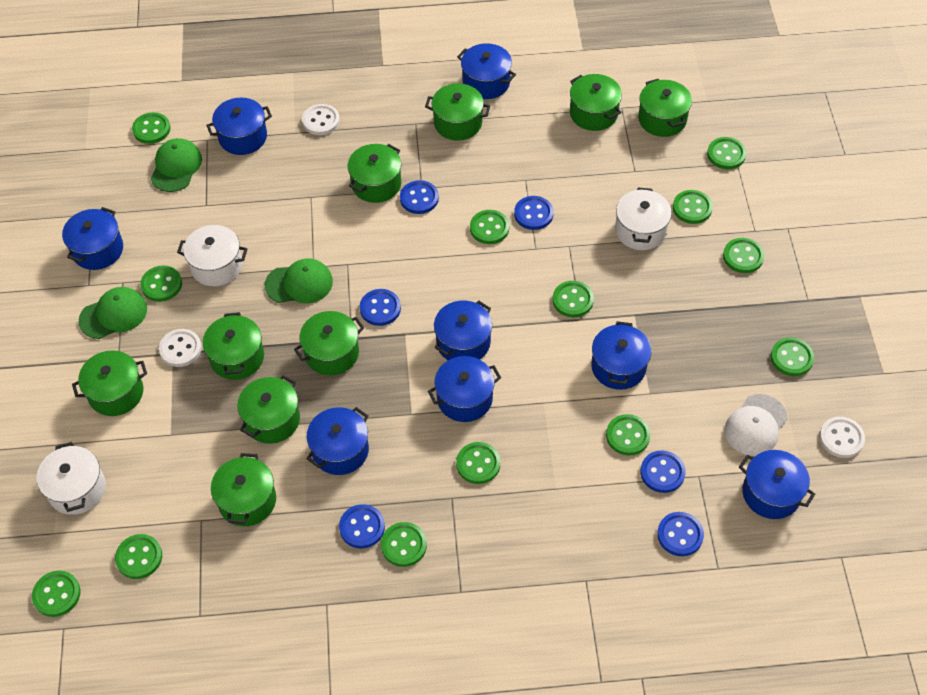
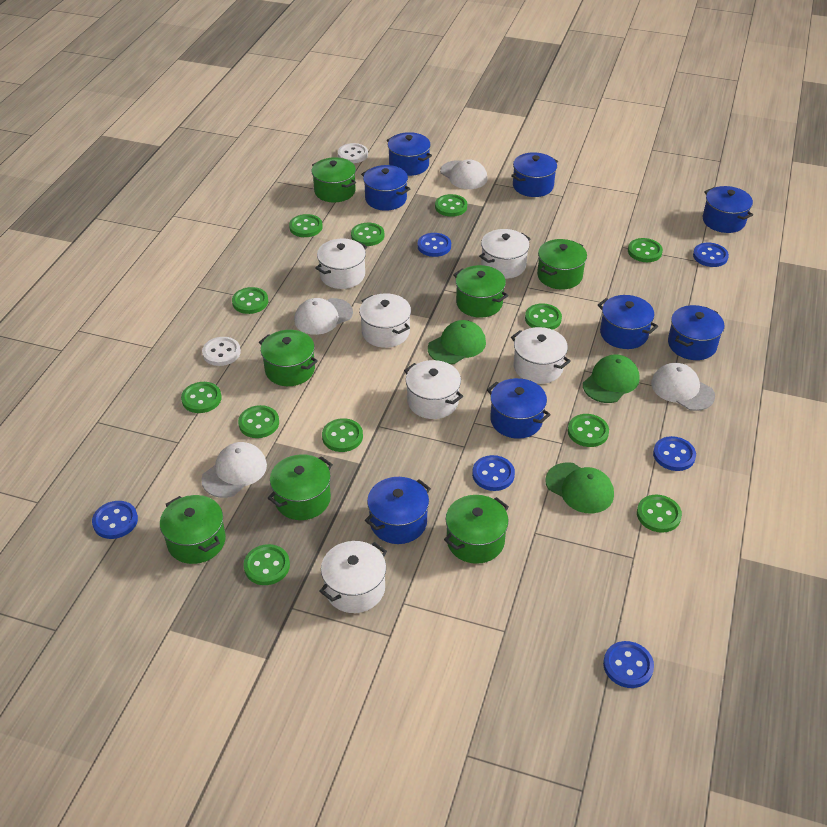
green button: [32,571,81,617] [115,534,162,579] [132,112,170,144] [140,265,182,302] [381,522,427,567] [456,442,500,484] [470,210,509,244] [553,281,594,318] [606,414,650,456] [673,190,713,224] [707,137,746,169] [723,238,764,273] [771,338,814,376] = 13 -> [181,382,222,413] [232,287,268,314] [238,405,279,438] [244,544,290,585] [289,214,323,237] [322,418,363,452] [351,223,384,246] [435,194,467,217] [525,303,562,330] [568,414,609,447] [628,238,663,262] [637,495,682,533] = 12
green pot: [72,350,147,416] [203,312,264,380] [211,453,276,526] [237,375,300,444] [294,311,364,376] [348,144,401,203] [425,83,490,141] [570,74,622,131] [638,79,692,137] = 9 -> [160,495,226,564] [259,330,318,386] [268,454,333,520] [312,157,356,202] [444,495,509,564] [453,265,508,318] [537,239,587,289] = 7
white button: [159,329,202,367] [302,104,340,135] [819,417,865,458] = 3 -> [202,337,241,366] [338,143,368,163] = 2
white cap: [724,394,788,456] = 1 -> [201,442,267,498] [294,298,353,335] [440,159,488,189] [651,363,715,411] = 4
white pot: [37,442,106,515] [177,225,248,286] [615,188,672,250] = 3 -> [315,238,367,289] [319,541,387,613] [359,293,411,348] [404,360,463,419] [479,229,531,279] [511,327,571,384] = 6

